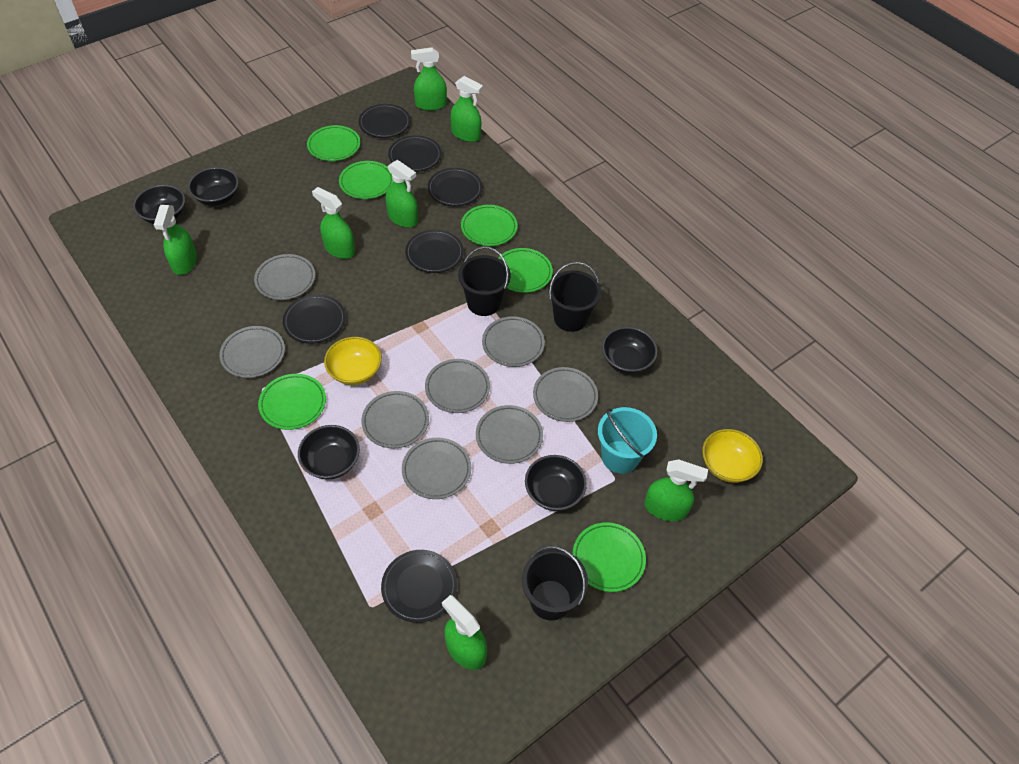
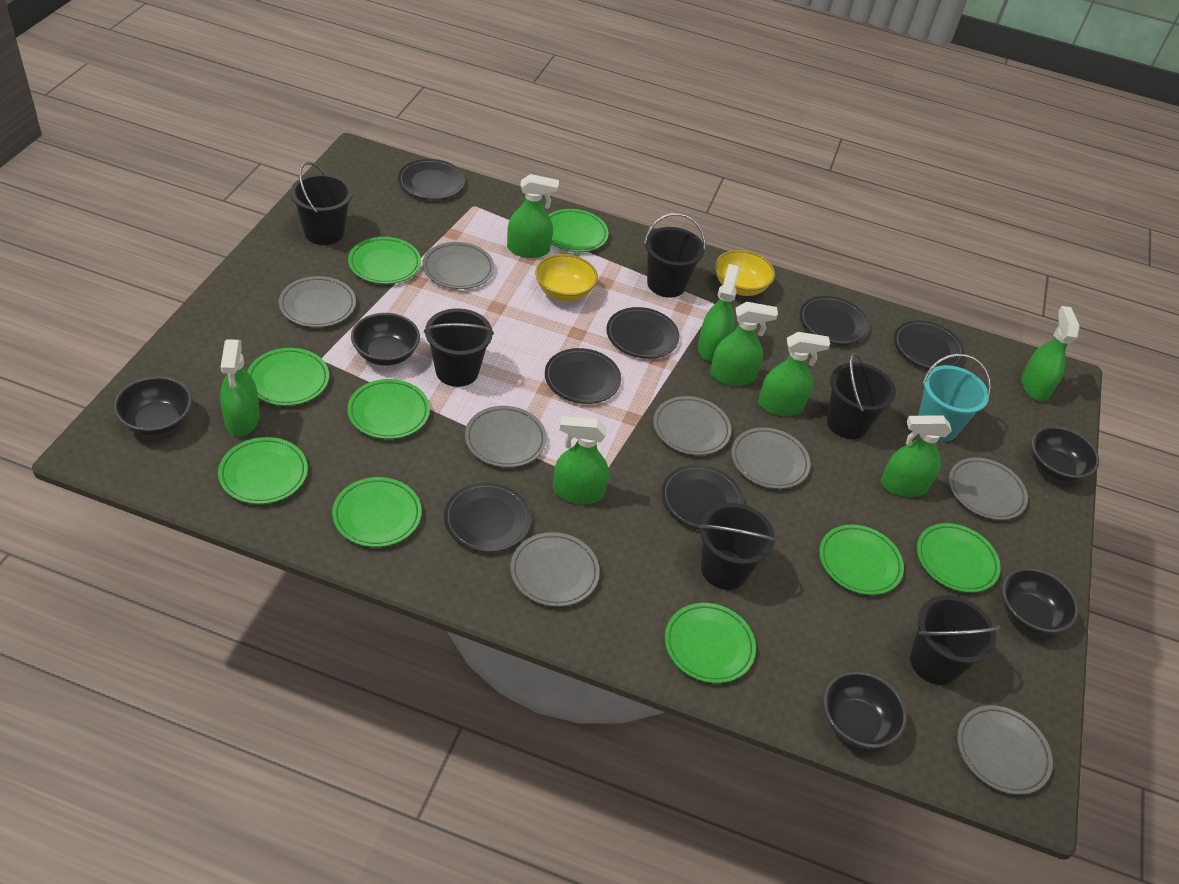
black bucket: [458,246,511,316] [522,546,588,620] [548,262,601,332] = 3 -> [290,162,353,245] [424,308,494,387] [644,213,706,298] [699,503,776,590] [827,352,896,439] [910,595,1001,685] = 6
black plate: [283,294,346,344] [359,104,411,138] [381,550,457,623] [388,135,442,172] [405,230,464,273] [428,168,482,206] = 6 -> [398,159,465,200] [444,483,531,552] [545,348,621,404] [606,307,680,359] [662,465,744,530] [800,296,870,345] [894,320,965,369] = 7
green plate: [258,374,326,430] [307,125,360,161] [339,161,393,199] [461,205,518,246] [498,248,553,293] [573,522,646,592] = 6 -> [218,437,308,504] [247,348,329,406] [332,477,422,547] [347,379,430,439] [348,237,421,284] [549,209,609,252] [665,603,756,683] [819,524,904,595] [917,523,1001,593] = 9
green spray bottle: [154,205,197,275] [312,187,355,259] [386,160,418,228] [411,47,447,111] [442,595,487,670] [451,76,483,142] [645,459,708,521] = 7 -> [220,339,260,437] [507,174,559,258] [553,416,609,504] [698,264,740,362] [710,302,778,386] [758,332,830,416] [881,415,952,497] [1021,306,1080,401] = 8

